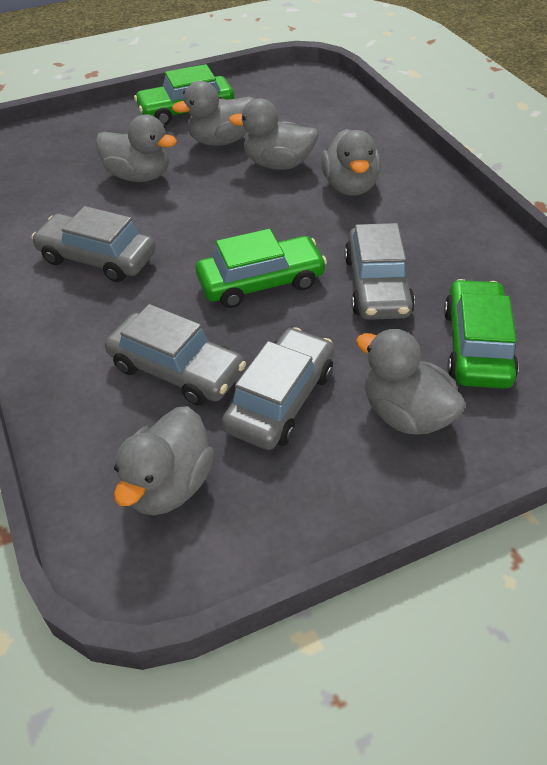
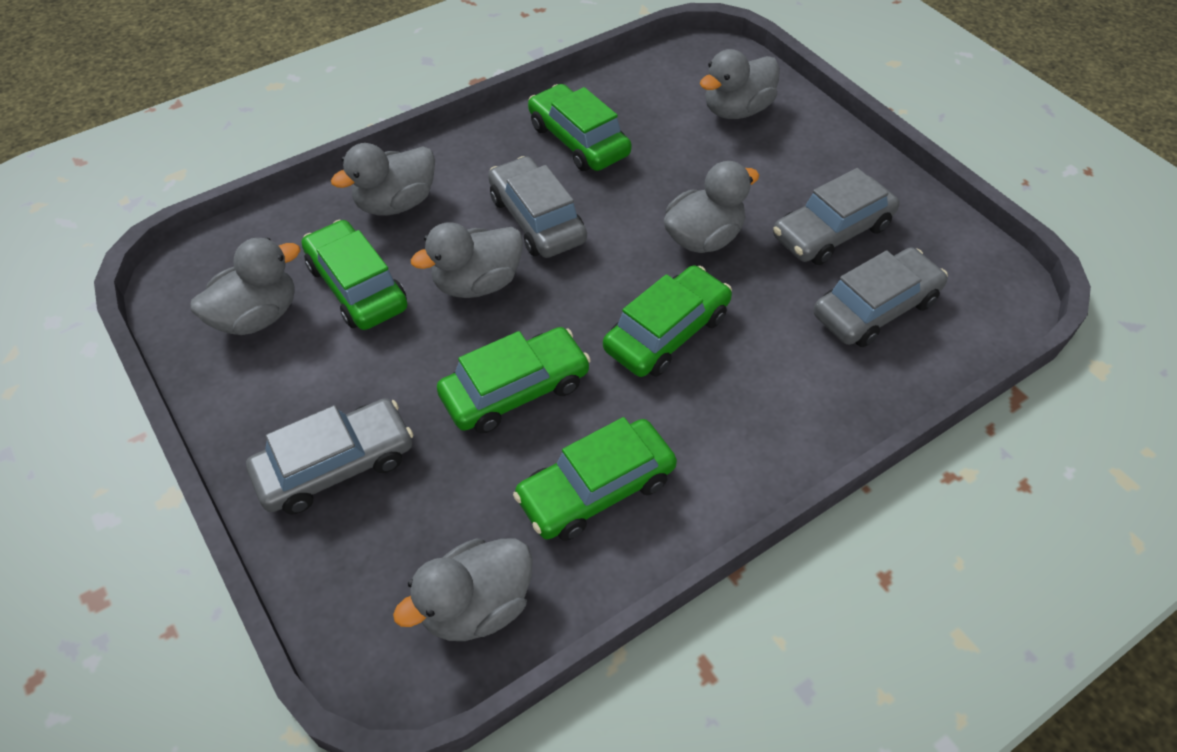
green car: [134,64,234,125] [195,229,327,308] [444,279,519,389] = 3 -> [302,220,407,330] [437,327,591,434] [513,417,677,541] [528,84,632,171] [603,265,732,377] = 5

